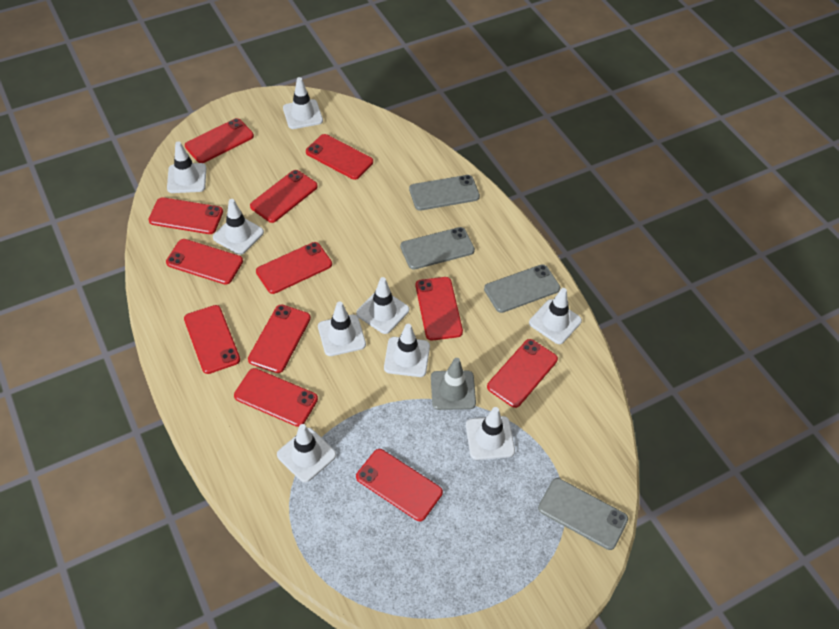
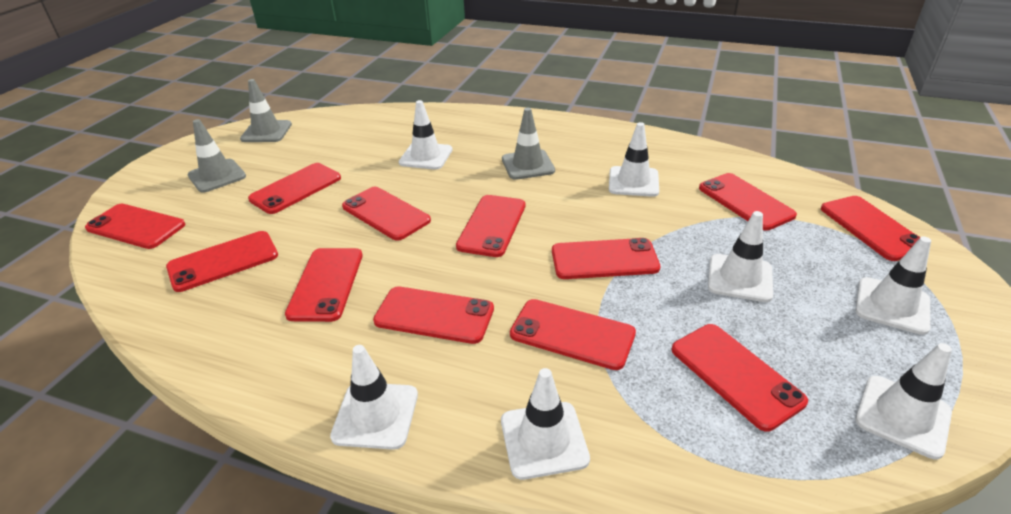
grey phone: [400,227,475,270] [409,175,480,211] [484,264,560,313] [538,478,628,550] = 4 -> none = 0
grey traffic cone: [431,358,476,410] = 1 -> [188,119,246,193] [240,79,292,142] [502,108,555,180] = 3
white traffic cone: [167,141,206,193] [213,199,264,255] [277,424,336,482] [283,77,323,129] [318,301,366,356] [356,277,409,334] [384,324,430,377] [466,407,515,460] [529,288,582,344] = 9 -> [330,345,418,450] [399,100,453,170] [501,368,590,480] [609,122,659,197] [708,211,773,302] [855,236,931,335] [855,343,952,459] = 7

